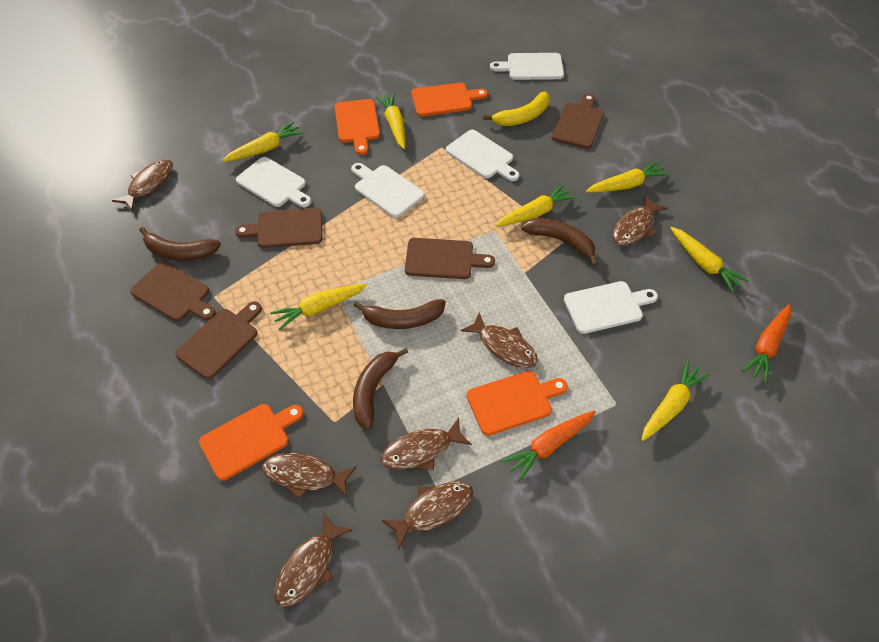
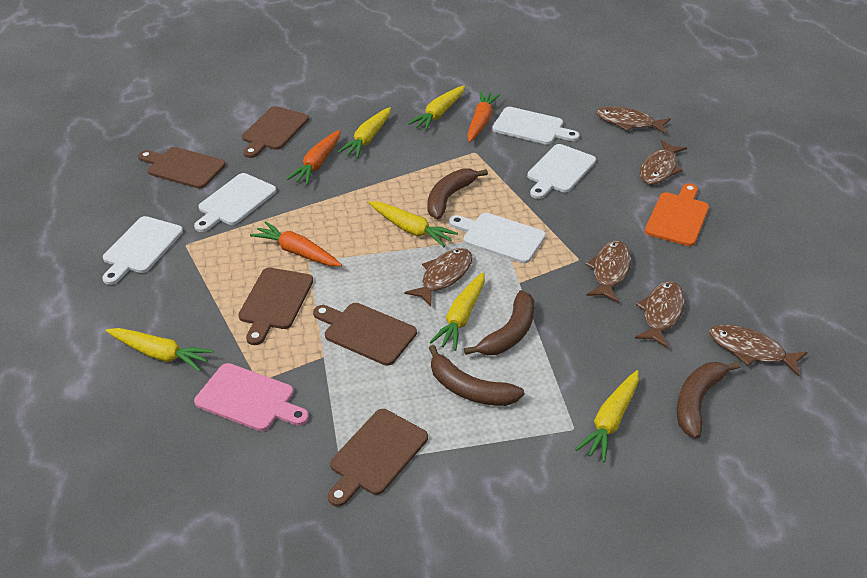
brown fish: [112,159,173,211] [262,453,356,499] [274,513,352,608] [381,418,472,470] [381,481,473,550] [461,313,538,368] [613,196,668,246] = 7 -> [404,248,472,306] [585,241,632,303] [596,106,670,134] [635,281,685,348] [640,140,687,185] [709,324,808,376] = 6
orange carrot: [502,410,596,482] [742,304,791,383] = 2 -> [250,221,342,266] [287,130,341,185] [467,91,500,142] = 3
orange cutting board: [199,404,304,481] [334,99,380,155] [411,83,488,117] [467,371,568,436] = 4 -> [645,183,709,246] = 1
pink cutting board: none = 0 -> [194,363,309,431] = 1
yellow banana: [483,91,549,126] = 1 -> none = 0
yellow carrot: [222,121,303,162] [270,284,367,331] [375,92,405,149] [496,184,577,226] [586,161,669,193] [641,360,710,441] [670,227,749,293] = 7 -> [106,328,214,372] [338,107,391,158] [368,201,458,247] [408,85,465,131] [430,272,485,351] [575,370,639,462] = 6

